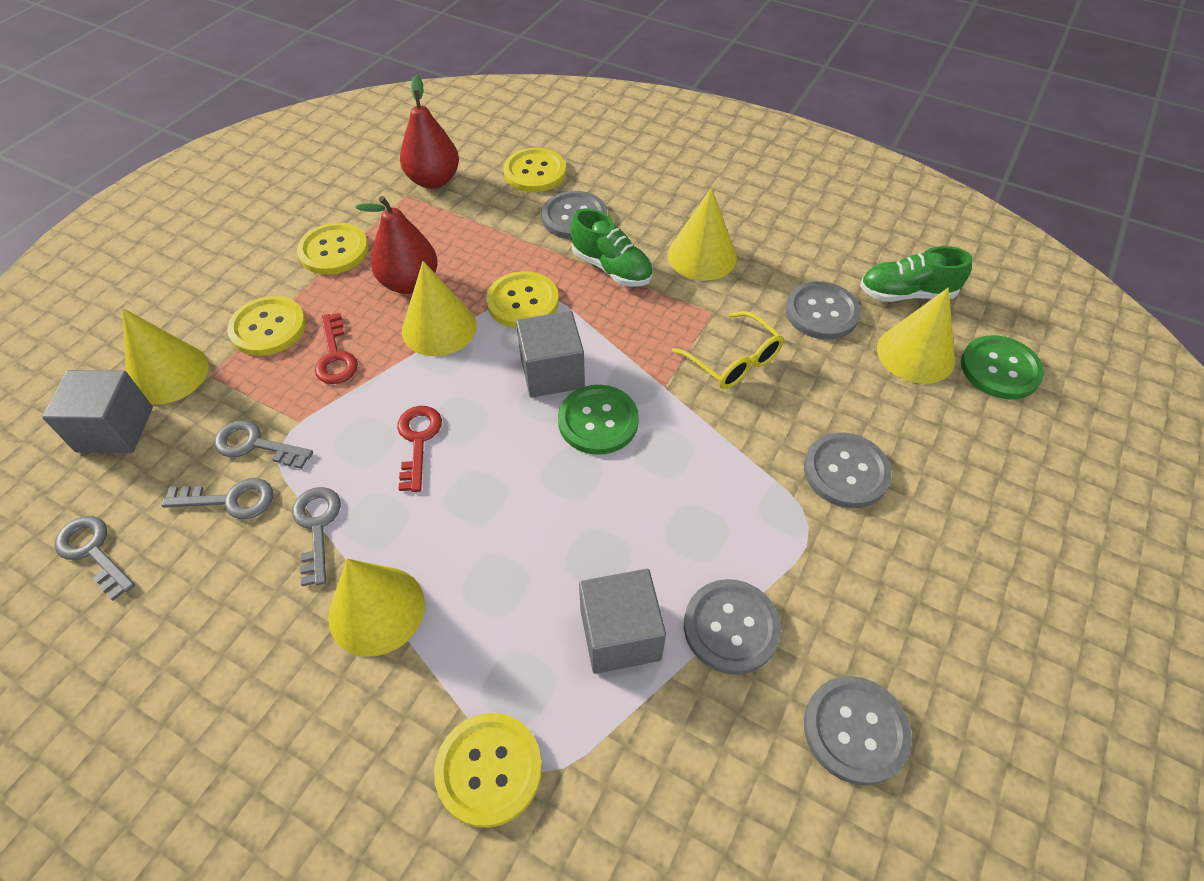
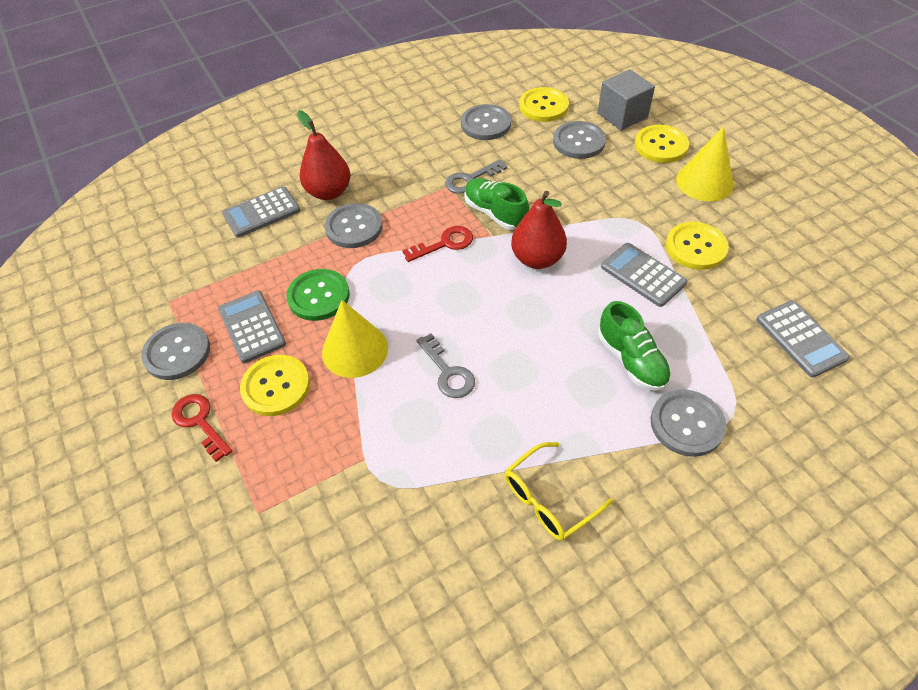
green button: [558,385,639,455] [961,335,1044,399] = 2 -> [286,269,350,321] = 1
grey calculator: none = 0 -> [218,290,286,363] [222,187,300,238] [601,243,687,307] [756,301,850,378] = 4
grey cube: [42,370,153,453] [516,311,585,398] [579,569,666,674] = 3 -> [598,69,655,131] = 1
grey key: [54,516,135,601] [161,478,273,519] [214,420,313,469] [292,487,341,586] = 4 -> [416,333,475,398] [445,159,507,194] = 2
yellow button: [227,296,306,356] [297,223,368,275] [434,713,542,828] [486,271,559,328] [503,148,566,192] = 5 -> [240,355,310,416] [519,87,569,122] [635,125,689,163] [666,222,729,270] = 4
yellow cone: [122,308,209,405] [328,559,425,657] [402,261,477,356] [668,188,737,281] [877,288,955,384] = 5 -> [322,300,388,378] [676,126,734,201] = 2

